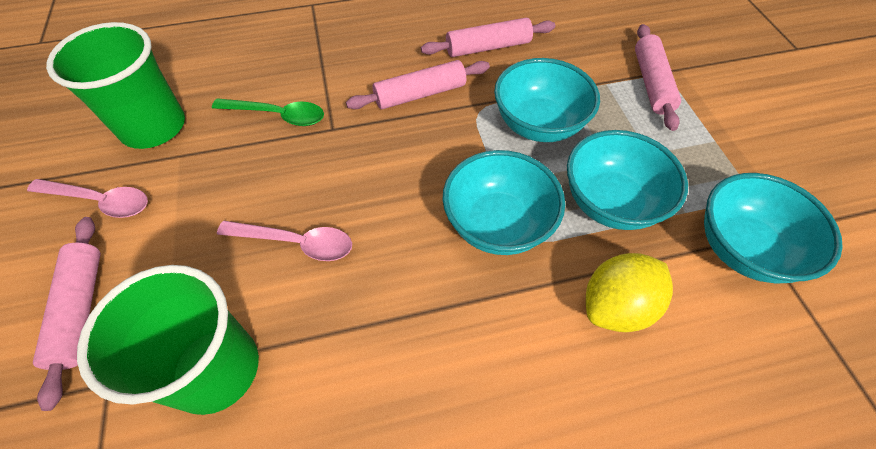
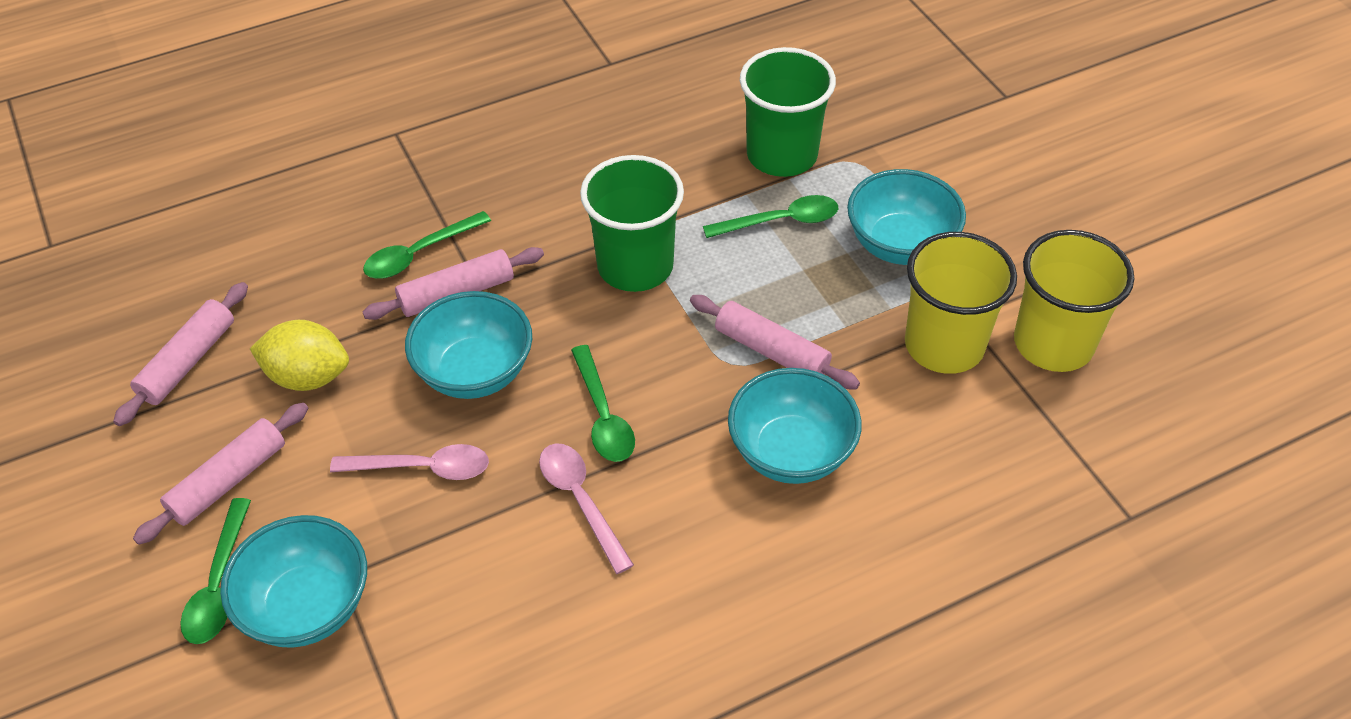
green spoon: [212,98,324,126] = 1 -> [180,498,251,644] [363,211,491,279] [571,345,635,462] [703,195,838,238] = 4
yellow cup: none = 0 -> [905,232,1017,374] [1014,230,1134,372] = 2

